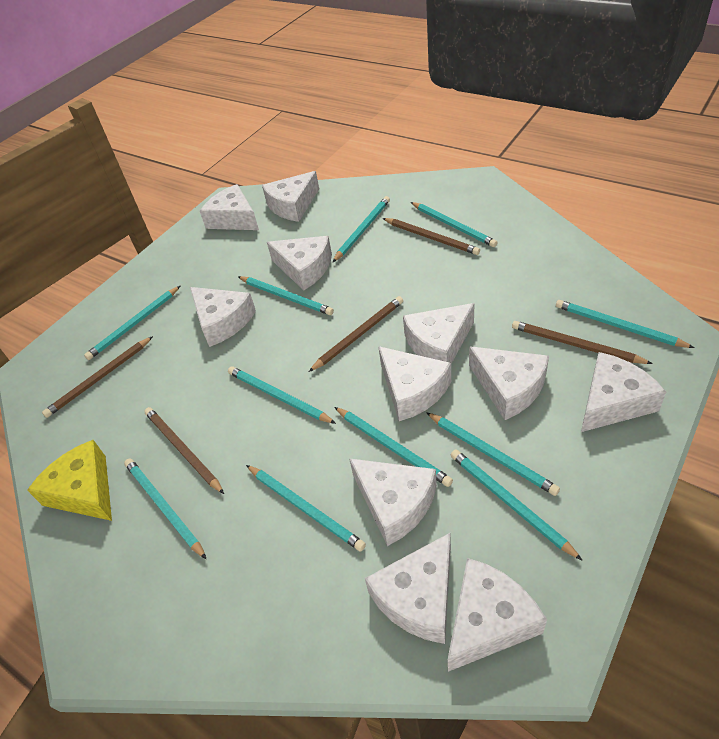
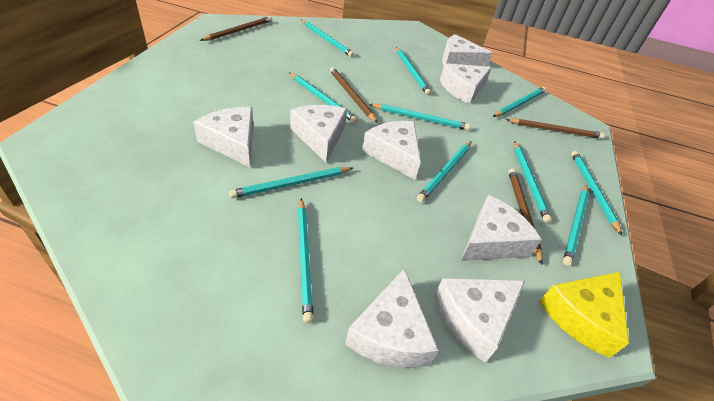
brown pencil: [42,336,153,418] [144,407,224,494] [309,296,403,372] [383,218,480,255] [512,321,653,364] = 5 -> [200,16,272,41] [330,67,377,123] [506,118,605,139] [508,169,543,265] = 4
white cheese: [190,287,256,347] [200,184,259,230] [262,171,319,222] [267,236,332,290] [349,458,437,546] [365,533,451,644] [378,346,451,421] [403,303,474,364] [448,558,547,672] [469,346,549,420] [581,352,666,432] = 11 -> [193,107,253,167] [290,105,347,163] [345,268,439,368] [362,121,421,180] [434,278,525,363] [440,63,492,104] [442,34,492,66] [461,195,542,261] = 8

